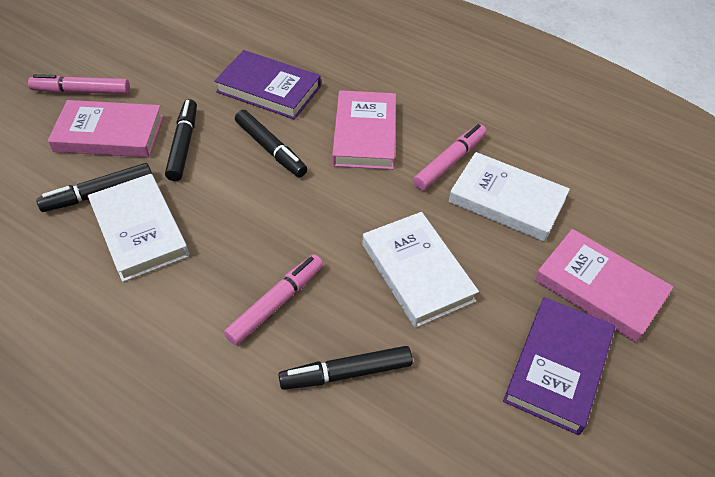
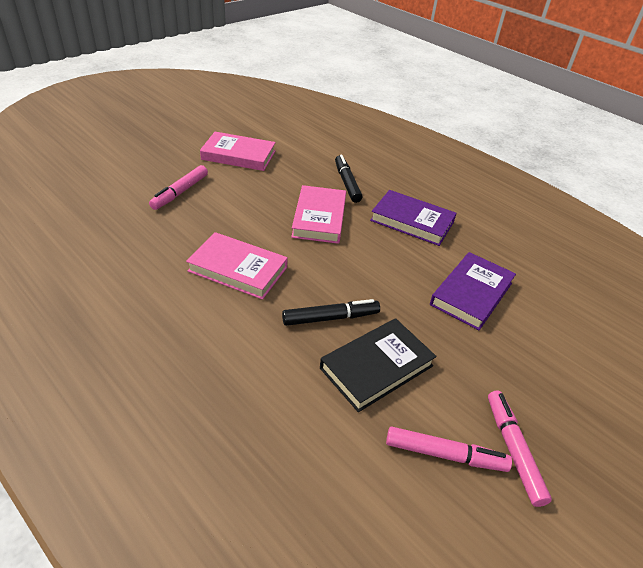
black book: none = 0 -> [320,318,437,412] = 1
black marker: [36,163,152,212] [165,99,197,181] [235,110,307,177] [278,346,413,390] = 4 -> [282,299,380,326] [335,155,363,203] = 2
white book: [88,174,189,282] [362,212,479,328] [449,152,570,242] = 3 -> none = 0

